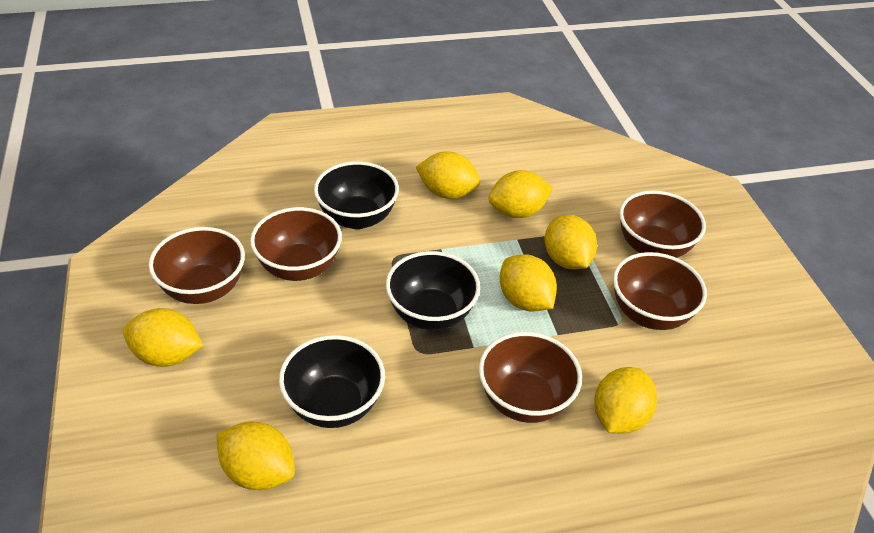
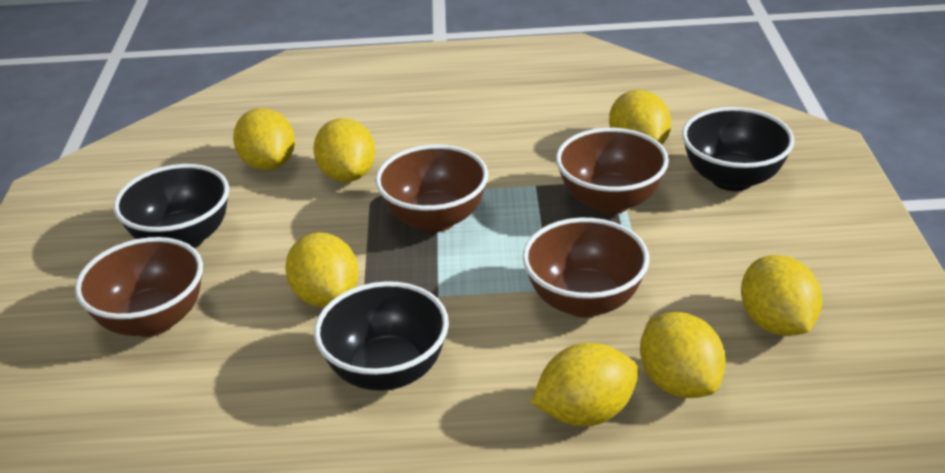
brown bowl: [149,227,245,304] [250,207,342,281] [479,332,582,423] [613,252,707,330] [619,190,706,258] = 5 -> [75,237,203,337] [375,145,488,232] [522,218,649,317] [556,128,669,214] = 4

